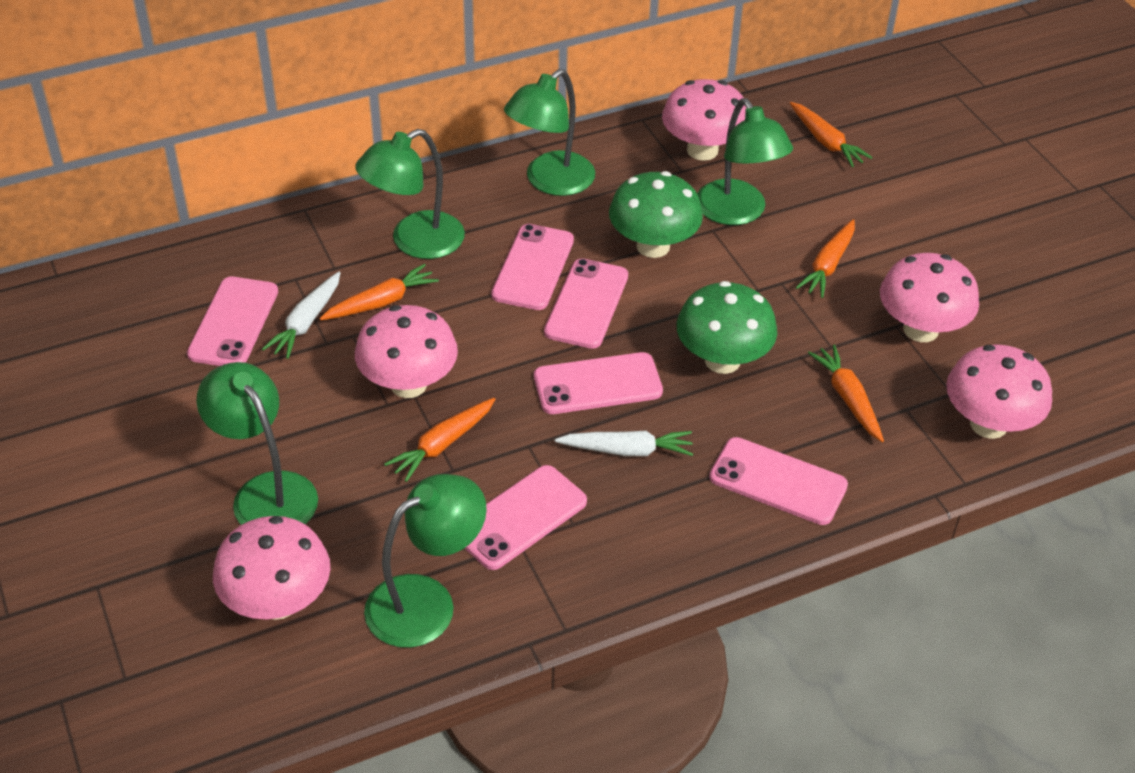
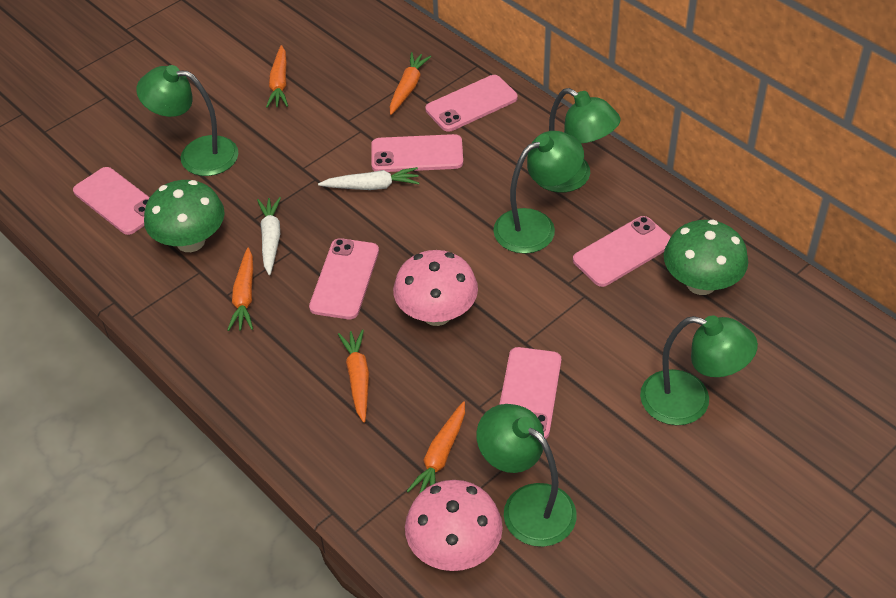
pink mushroom: [213,516,330,620] [355,305,458,398] [662,79,747,161] [880,253,979,342] [946,344,1052,439] = 5 -> [393,250,478,326] [405,480,503,571] = 2

